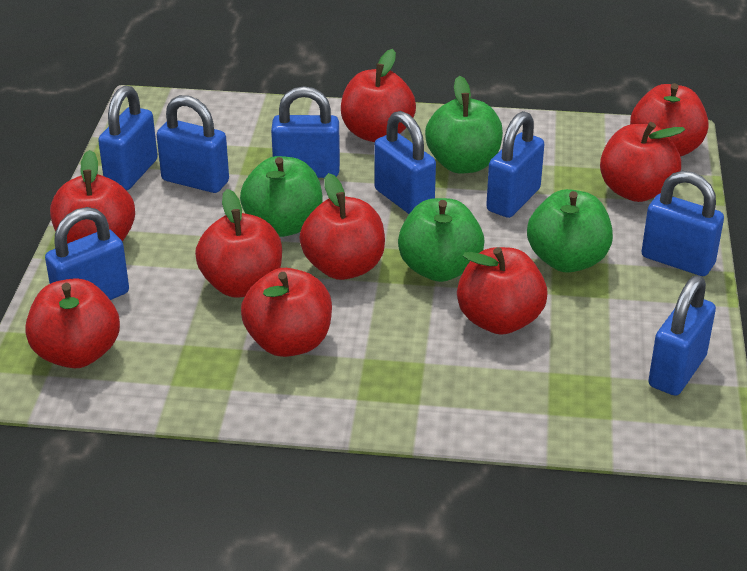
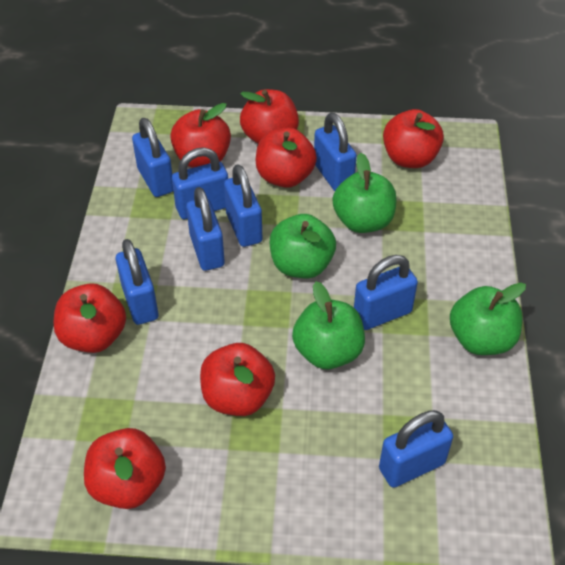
red apple: [25,278,120,368] [50,150,135,244] [195,189,282,298] [241,268,332,357] [299,173,385,280] [341,49,416,142] [457,247,548,335] [600,122,685,202] [630,83,708,157] = 9 -> [53,284,126,353] [84,428,166,509] [170,103,231,168] [200,343,275,416] [240,89,299,144] [255,127,317,188] [383,109,444,168] = 7

